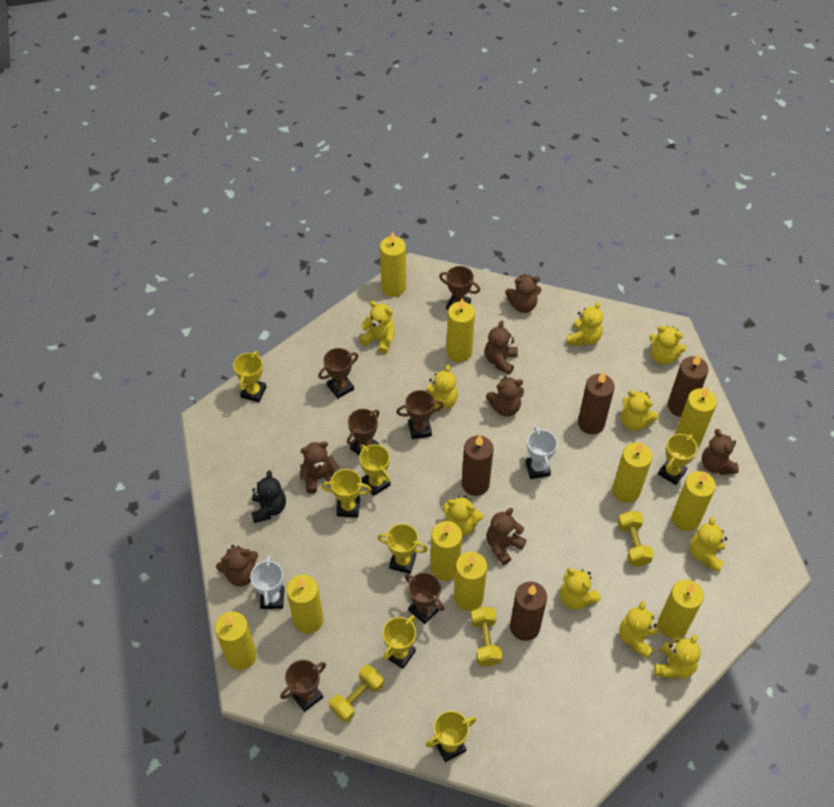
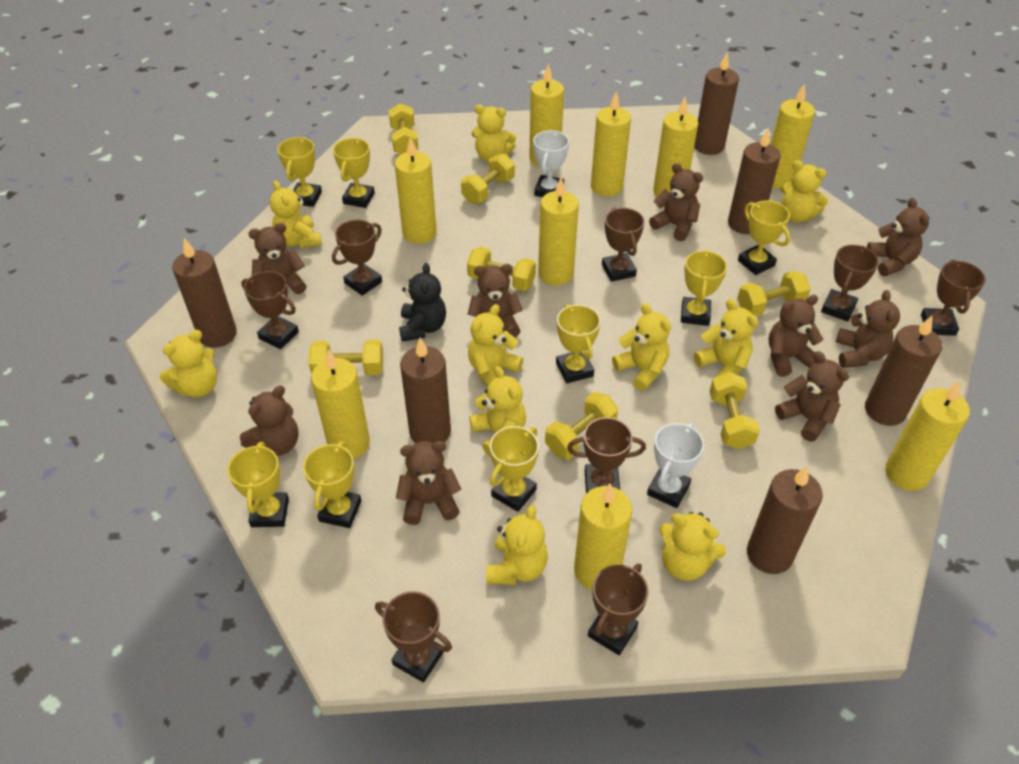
brown candle: [462,435,493,496] [510,581,547,641] [578,372,615,434] [668,354,709,417] = 4 -> [172,238,237,348] [400,337,451,444] [694,52,739,155] [728,127,780,234] [747,466,823,574] [865,316,942,426] = 6
brown teddy bear: [216,545,258,586] [300,441,340,494] [485,320,518,375] [486,377,524,417] [487,508,526,565] [505,274,542,313] [702,429,739,475] = 7 -> [240,385,299,456] [249,223,306,294] [396,441,461,525] [468,264,523,337] [649,163,703,241] [769,295,823,377] [775,351,849,442] [836,290,900,368] [867,198,929,276] = 9
brown trophy: [280,660,326,712] [318,348,358,399] [347,409,379,456] [396,390,444,439] [405,572,445,624] [439,266,480,310] = 6 -> [241,271,299,349] [332,220,382,296] [375,591,452,683] [567,417,646,493] [588,563,648,655] [602,208,645,282] [821,245,879,322] [921,260,986,336] = 8
yellow candle: [215,611,257,670] [286,575,324,634] [380,231,406,297] [431,521,462,581] [446,299,475,362] [454,552,487,611] [612,442,652,503] [658,580,704,639] [672,471,716,531] [675,387,717,447] = 10 -> [311,350,370,459] [394,137,437,244] [529,64,564,167] [538,178,579,286] [574,483,632,590] [591,91,631,196] [653,97,698,197] [771,84,815,189] [885,381,970,491] = 9
yellow dumbbell: [329,665,384,723] [471,607,502,667] [617,511,654,567] = 3 -> [309,340,383,375] [389,103,418,154] [461,154,515,204] [467,247,536,291] [545,392,618,460] [709,372,760,449] [737,271,811,316] = 7
yellow trophy: [233,351,266,402] [322,469,372,518] [359,444,391,496] [378,524,428,574] [383,615,416,669] [426,711,476,762] [658,434,697,485] = 7 -> [227,442,289,527] [278,137,322,207] [303,441,361,528] [333,138,375,208] [490,426,539,512] [556,304,601,383] [681,250,727,326] [738,201,790,275] = 8

